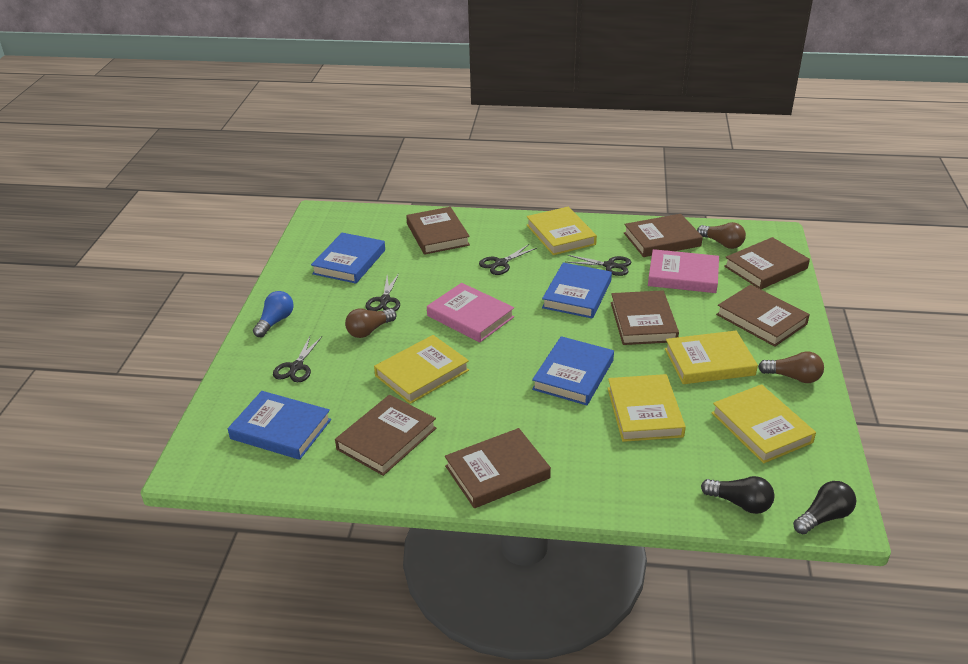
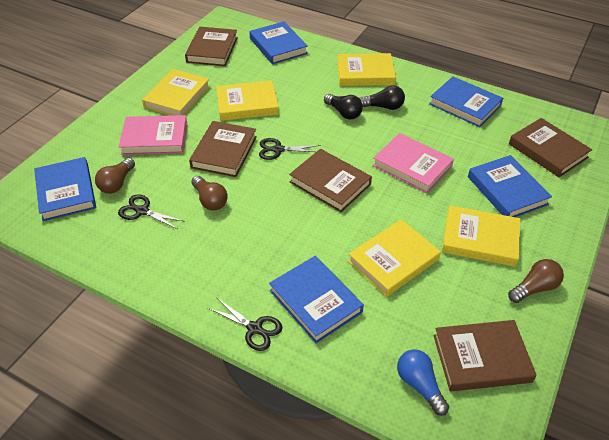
black scissors: [273,336,322,382] [365,274,400,311] [479,244,537,275] [567,255,631,276] = 4 -> [118,194,185,229] [208,298,283,351] [259,138,320,160] = 3
blue book: [228,391,331,460] [311,233,385,284] [532,336,614,405] [542,263,612,318] = 4 -> [34,157,96,221] [250,22,308,64] [269,256,364,343] [429,77,503,127] [468,155,552,217] = 5
brown book: [335,395,436,476] [406,207,470,255] [445,428,551,508] [611,290,679,345] [624,214,703,257] [716,284,810,347] [724,237,810,289] = 7 -> [185,27,238,66] [189,121,257,177] [289,149,372,212] [433,320,537,391] [509,118,592,177] = 5

